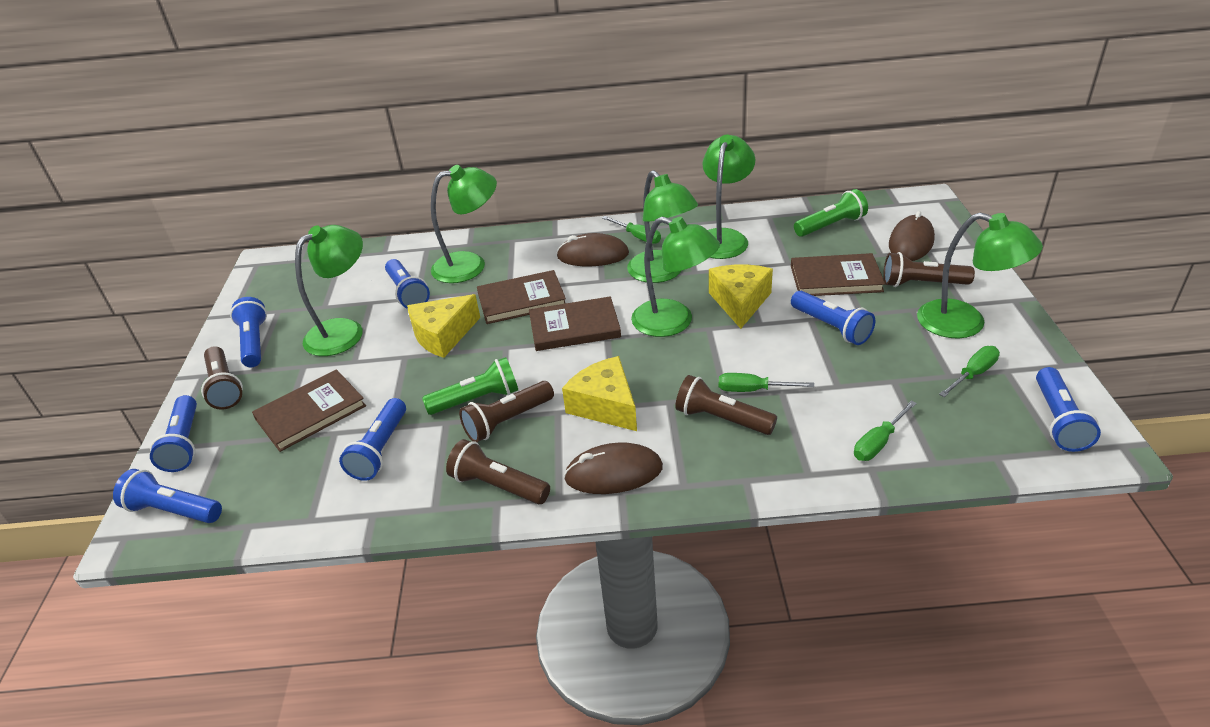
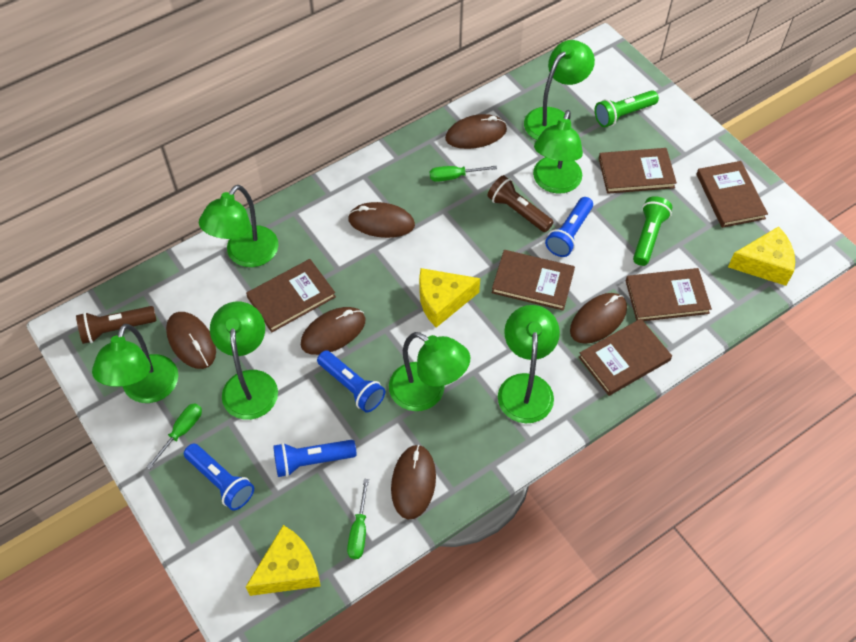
blue flashlight: [113,469,222,523] [150,395,197,472] [230,297,267,367] [339,398,406,481] [385,259,430,309] [791,291,875,345] [1036,367,1101,452] = 7 -> [184,443,254,511] [273,440,357,477] [317,350,385,413] [545,197,593,257] = 4
brown book: [252,369,366,452] [477,270,566,324] [529,296,621,351] [791,253,885,296] = 4 -> [246,259,336,333] [492,250,575,311] [579,319,672,396] [599,148,677,194] [626,268,712,321] [696,161,768,228] = 6
brown flashlight: [201,346,243,410] [446,439,550,504] [459,381,554,442] [675,375,777,435] [883,252,975,287] = 5 -> [76,306,157,344] [487,175,553,232] = 2
brown mouse: [556,233,629,266] [564,443,663,494] [889,211,935,261] = 3 -> [166,312,216,369] [301,307,366,355] [348,202,415,238] [391,445,436,519] [445,114,507,149] [570,293,627,344] = 6
green lamp: [295,225,363,356] [431,165,497,283] [627,170,698,283] [631,217,720,337] [703,134,755,259] [917,213,1043,339] = 6 -> [92,324,178,403] [199,185,278,267] [210,302,278,420] [389,332,470,411] [498,305,560,423] [524,40,595,140] [533,110,583,194] = 7
green screwdriver: [603,216,661,244] [719,373,814,392] [854,401,917,461] [939,346,1000,397] = 4 -> [146,403,202,469] [347,479,369,559] [430,166,497,182] = 3

